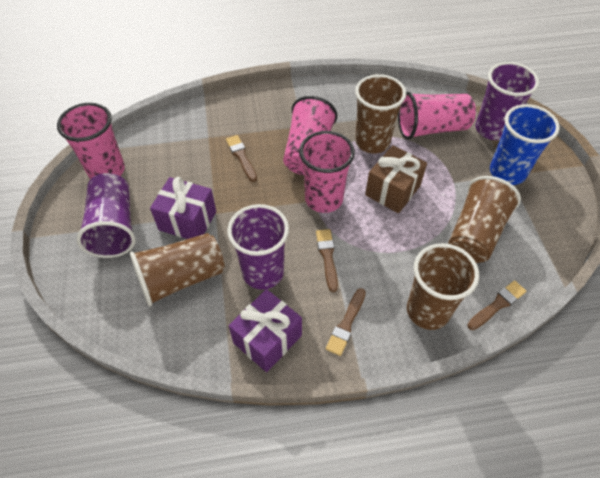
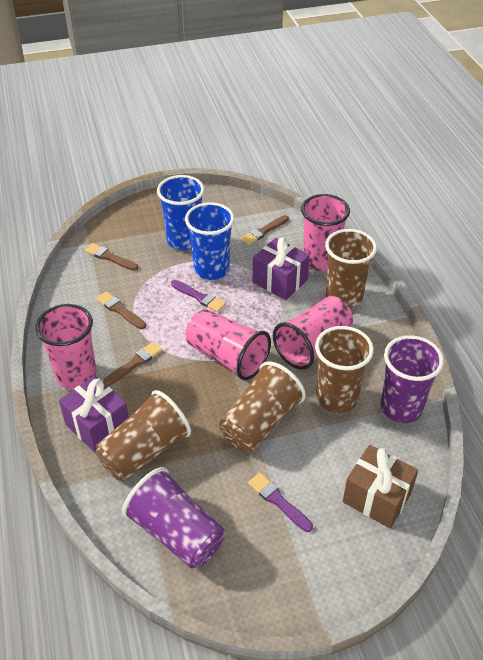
blue cup: [490,104,560,185] = 1 -> [157,175,204,250] [185,202,234,280] = 2
purple brush: none = 0 -> [171,280,226,312] [248,473,313,532] = 2
purple cup: [77,173,136,258] [227,204,289,290] [475,62,539,140] = 3 -> [122,467,224,568] [381,335,444,423] = 2

